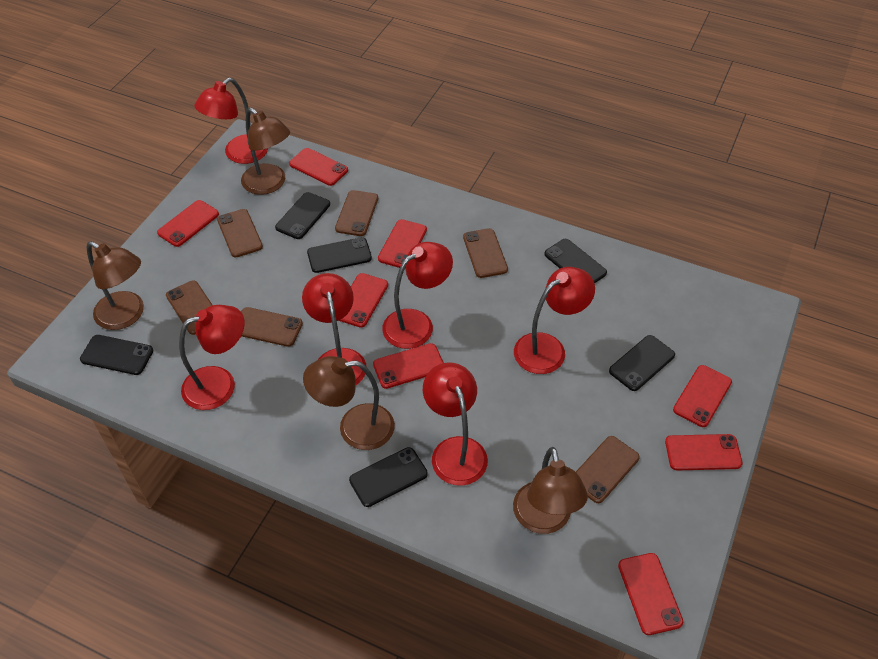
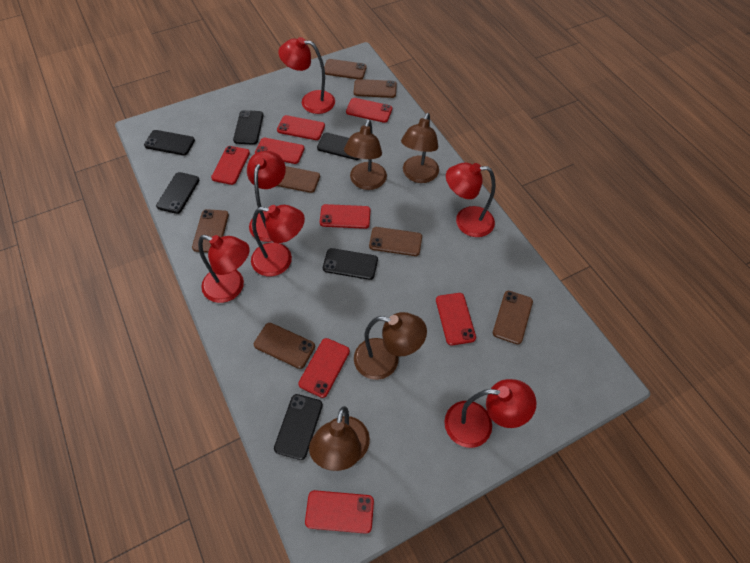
brown phone: [166,280,212,335] [217,209,263,257] [241,307,303,347] [335,190,378,236] [463,228,508,278] [576,436,640,503] = 6 -> [192,209,229,252] [254,323,315,369] [277,166,320,193] [324,59,367,79] [354,79,397,98] [369,227,422,256] [493,291,533,344] = 7

